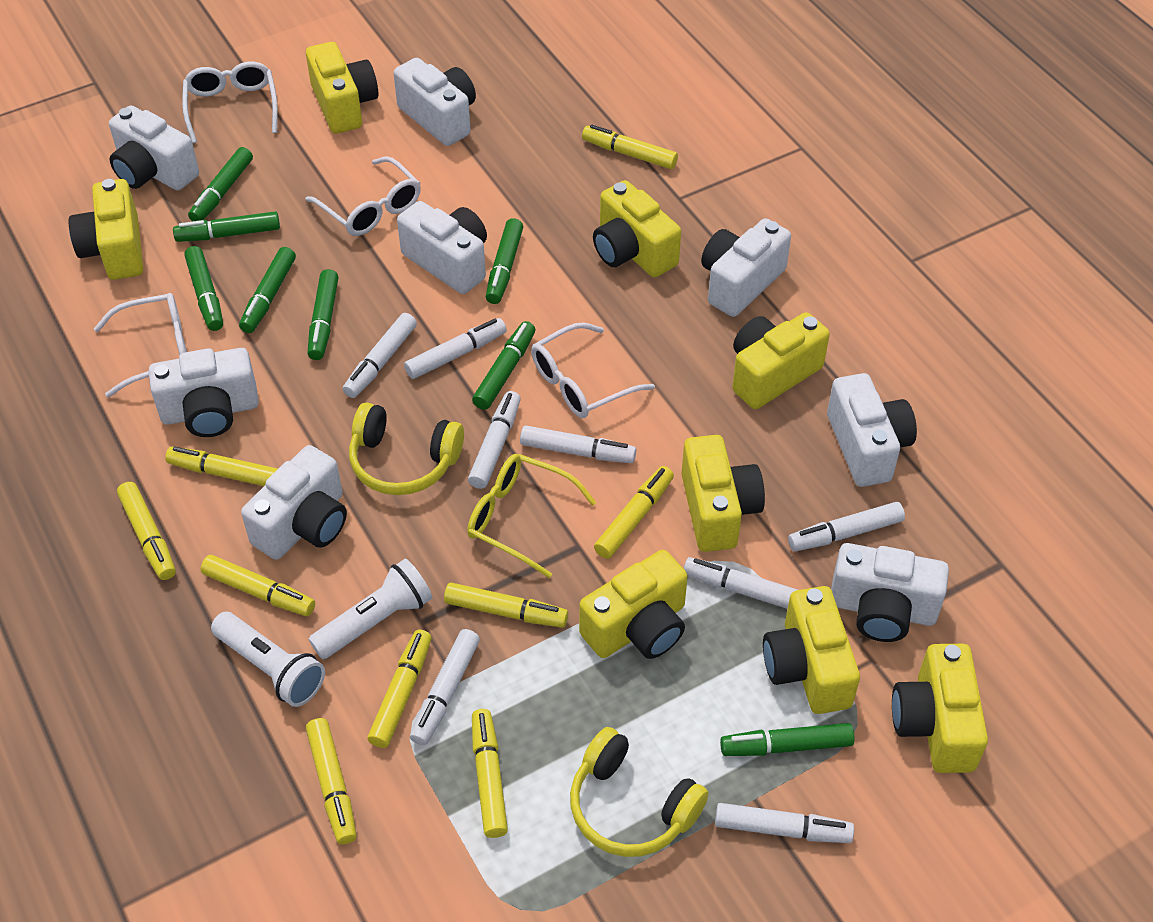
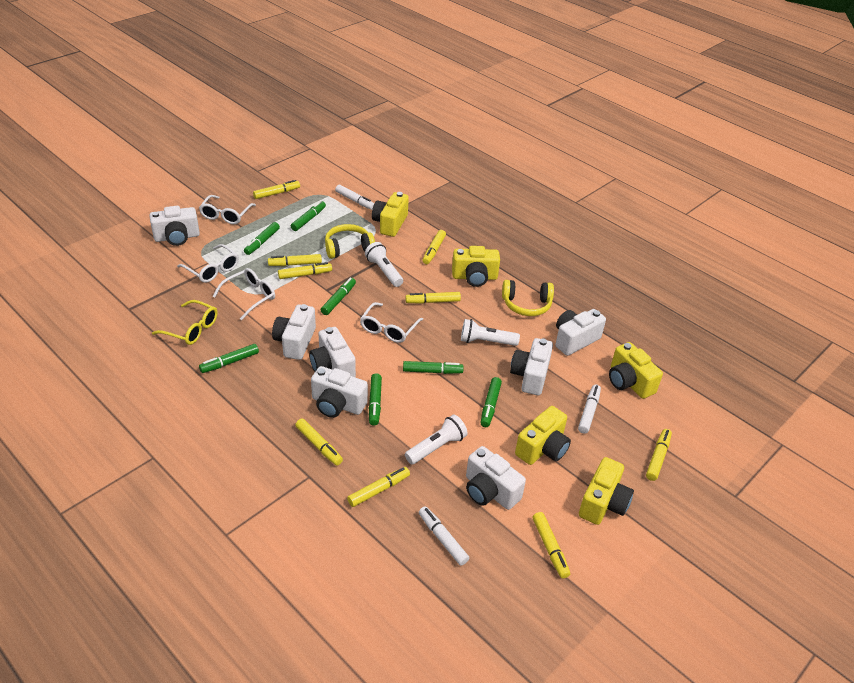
green marker: [173,211,280,242] [184,246,223,331] [188,147,253,221] [239,247,296,333] [307,269,338,360] [472,321,535,410] [486,218,523,304] [720,723,854,756] = 8 -> [199,344,259,373] [244,222,280,255] [291,201,326,231] [321,278,356,315] [369,373,382,425] [403,361,464,374] [481,377,502,427] = 7
white camera: [109,105,199,190] [149,348,259,437] [241,445,347,560] [394,58,476,146] [397,201,487,294] [701,218,791,317] [827,373,917,487] [831,543,949,642] = 8 -> [150,206,200,246] [272,304,316,360] [309,327,356,377] [311,366,368,418] [466,446,526,510] [510,338,553,395] [555,309,606,356] = 7
white flashlight: [211,612,325,707] [309,559,432,659] = 2 -> [365,242,403,287] [405,415,468,464] [461,319,520,346] = 3
white marker: [343,313,417,398] [404,318,507,379] [410,629,480,745] [468,391,521,489] [520,425,636,463] [683,557,798,609] [715,803,854,843] [788,502,905,551] = 8 -> [335,185,374,210] [419,506,469,566] [578,385,601,434] = 3
yellow camera: [68,179,143,280] [306,42,378,134] [579,550,688,659] [593,180,681,277] [682,435,765,552] [732,312,830,409] [763,586,860,714] [892,644,988,773] = 8 -> [372,192,409,237] [452,246,500,287] [515,406,571,465] [579,457,634,525] [609,342,663,399] = 5

